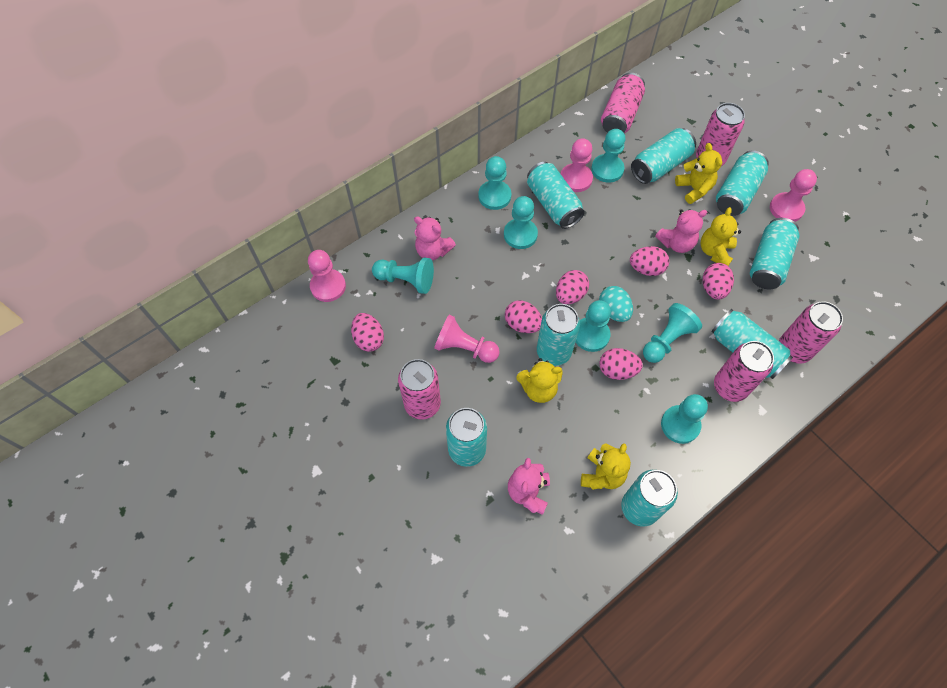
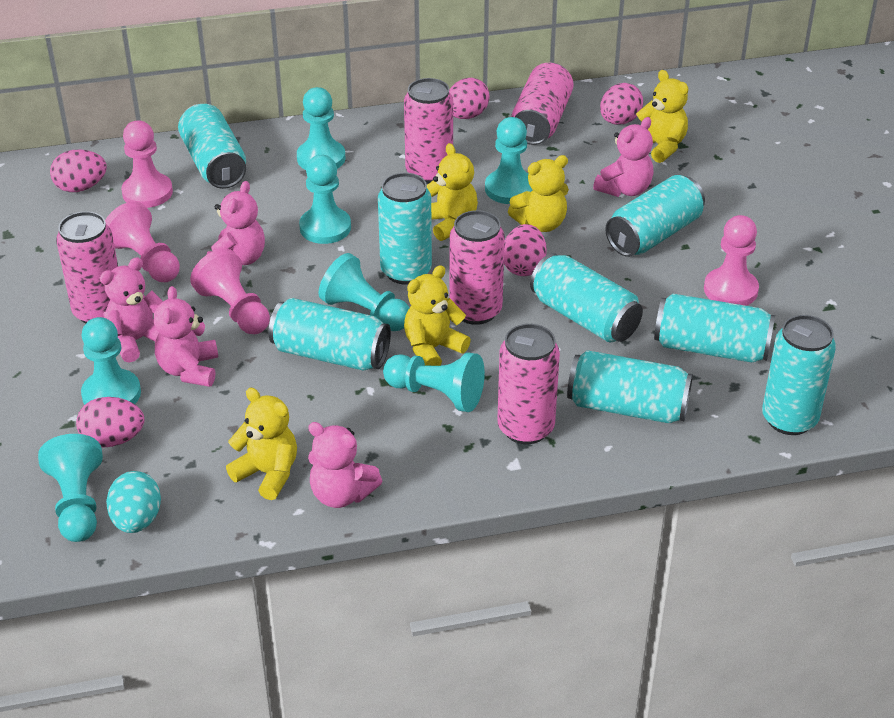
pink egg: [351,313,384,352] [505,300,542,333] [556,270,589,304] [599,348,643,380] [630,246,669,276] [703,263,734,300] = 6 -> [50,149,107,192] [76,397,144,447] [449,78,490,119] [504,224,547,276] [600,83,643,125] = 5
pink teddy bear: [414,216,456,260] [508,458,550,515] [655,209,707,253] = 3 -> [100,257,163,363] [154,286,218,387] [207,181,265,265] [308,422,382,508] [593,117,654,197] = 5
yellow teddy bear: [516,358,563,403] [581,443,631,490] [675,143,722,204] [701,207,741,266] = 4 -> [226,388,297,500] [404,265,471,366] [427,143,478,241] [508,155,569,232] [636,70,688,163] = 5

